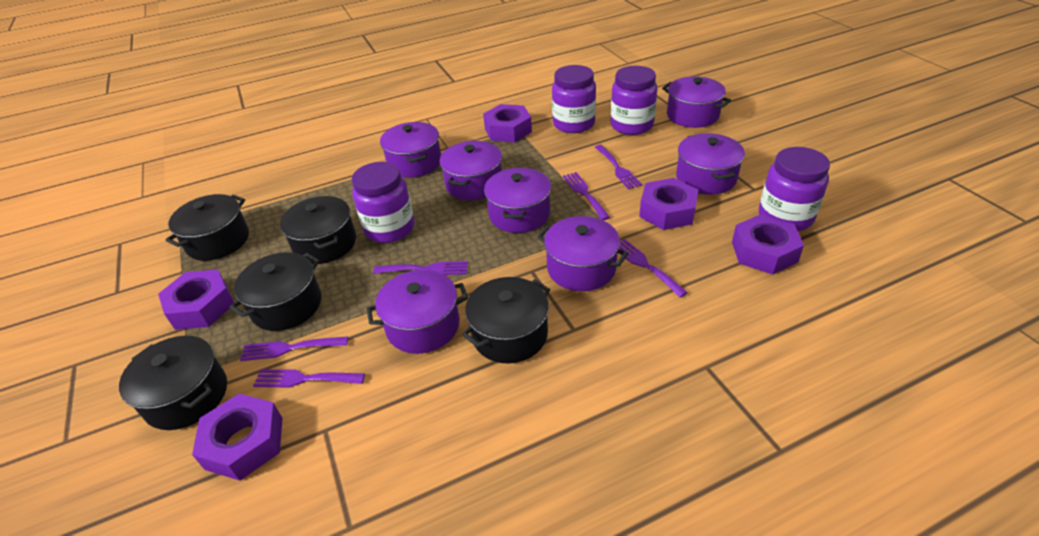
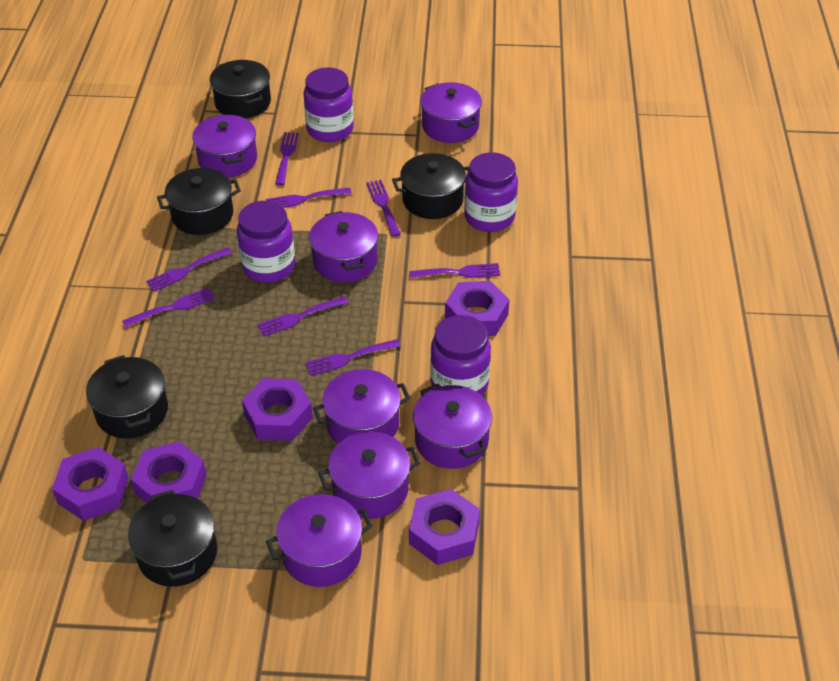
purple fork: [240,336,348,361] [253,369,365,388] [373,261,468,275] [563,172,610,220] [595,145,642,189] [619,239,688,297] = 6 -> [122,288,215,328] [146,247,232,292] [257,296,348,337] [266,188,352,208] [275,132,299,185] [305,339,401,376] [366,180,401,237] [409,263,500,278] = 8

